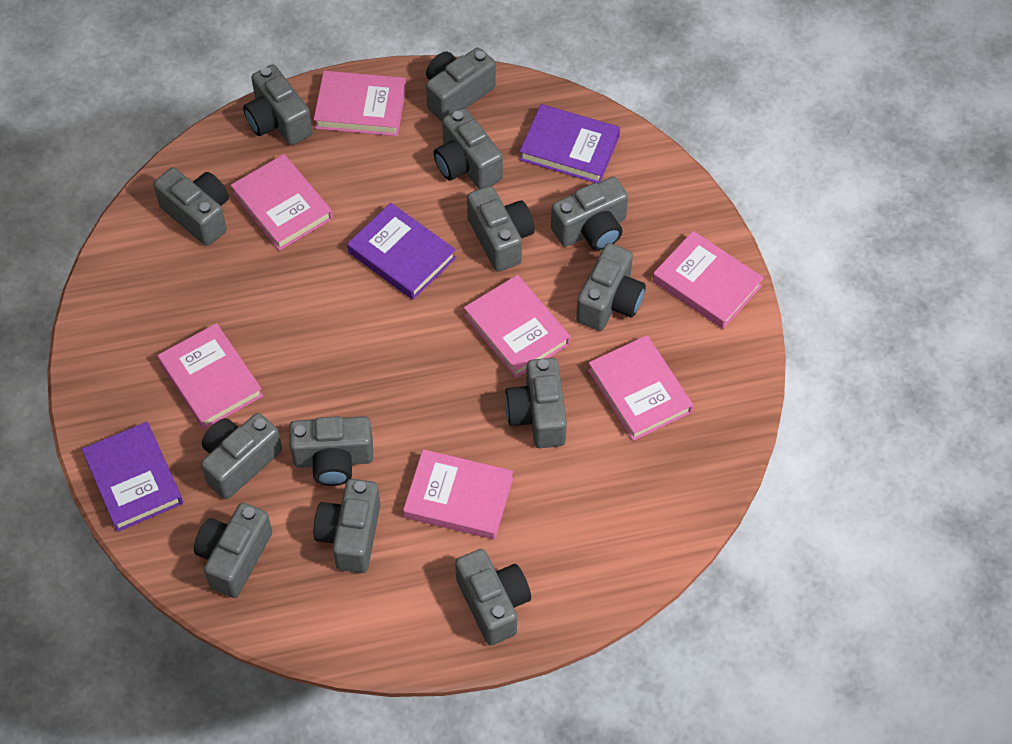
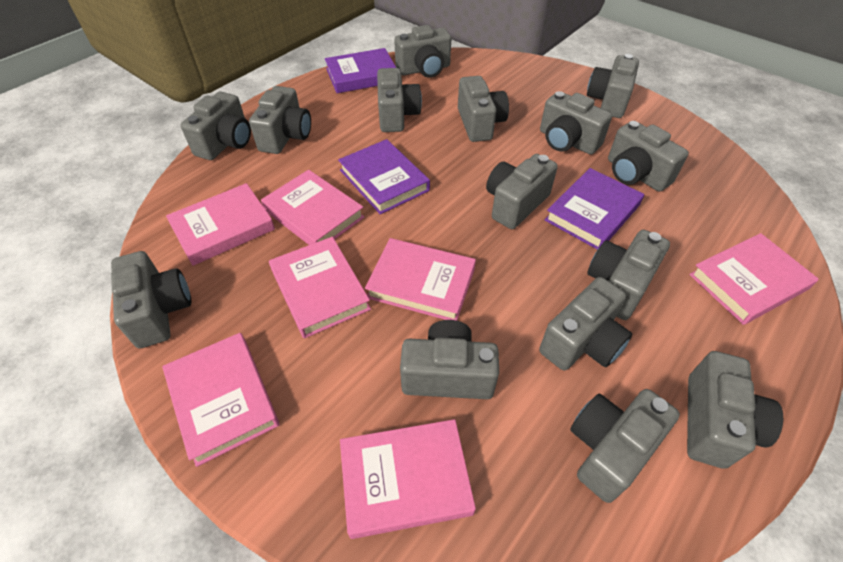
grey camera: [153,168,229,246] [194,503,272,598] [201,413,282,500] [243,64,313,145] [289,416,373,486] [314,479,380,573] [426,48,496,121] [434,108,503,189] [455,549,531,646] [467,186,535,272] [505,358,567,448] [551,177,628,251] [576,243,646,331] = 13 -> [111,251,191,348] [181,91,251,160] [249,86,311,154] [377,68,422,132] [394,25,451,78] [400,320,499,399] [458,76,509,142] [486,154,558,229] [539,277,632,371] [540,91,612,155] [570,389,680,503] [587,54,639,118] [587,230,670,320] [608,121,689,192] [687,351,783,469] = 15

